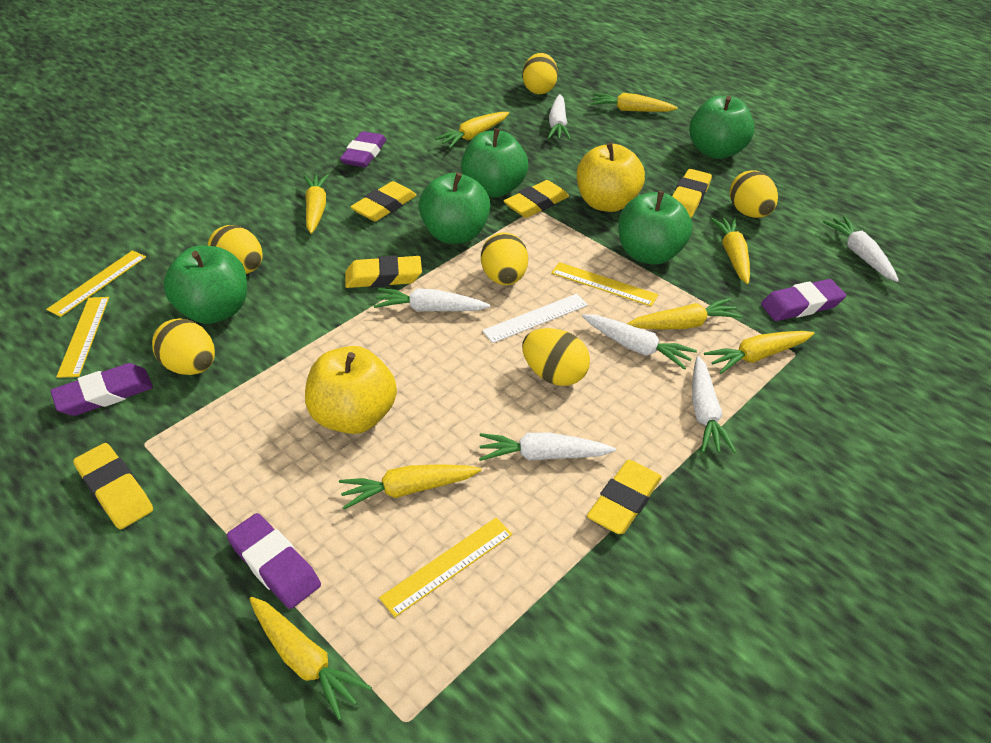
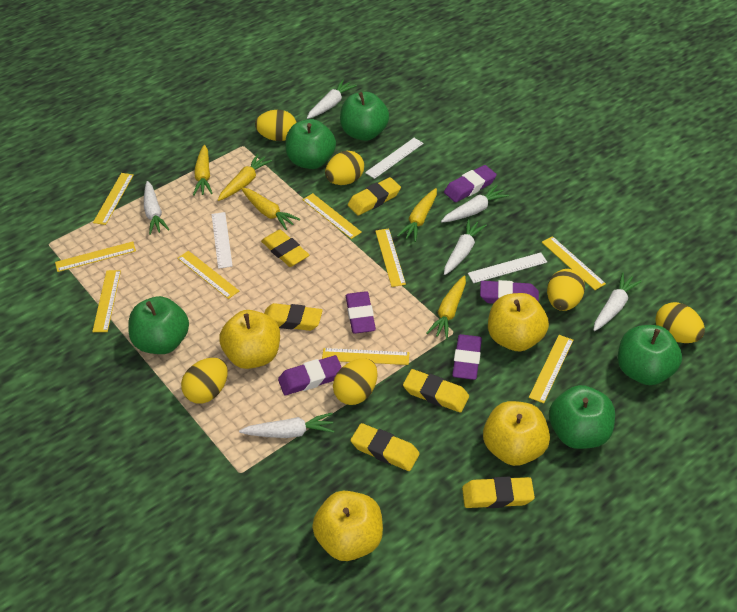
purple eraser: [50,363,153,416] [227,513,321,609] [340,131,387,168] [761,279,846,321] = 4 -> [278,355,342,395] [346,291,376,334] [444,165,497,202] [452,334,482,380] [480,280,539,304] = 5
white ruler: [482,294,588,343] = 1 -> [212,212,233,269] [365,138,424,179] [468,252,547,283] = 3
yellow apple: [305,346,397,434] [577,142,645,212] = 2 -> [219,310,280,369] [312,491,383,561] [483,401,550,466] [488,293,549,351] = 4
yellow carrot: [249,597,372,720] [304,174,329,234] [339,464,481,509] [435,112,509,148] [591,93,678,112] [627,298,742,329] [704,331,815,374] [710,217,750,284] = 8 -> [193,145,213,196] [218,154,272,201] [241,187,300,230] [397,188,437,242] [426,276,466,340] = 5
yellow ruler: [46,250,146,317] [56,297,109,378] [379,518,512,617] [551,262,658,307] = 4 -> [55,242,136,272] [92,270,121,332] [93,173,134,225] [177,251,239,299] [302,193,362,239] [322,348,409,365] [375,228,406,287] [529,335,573,403] [542,236,606,290] = 9

